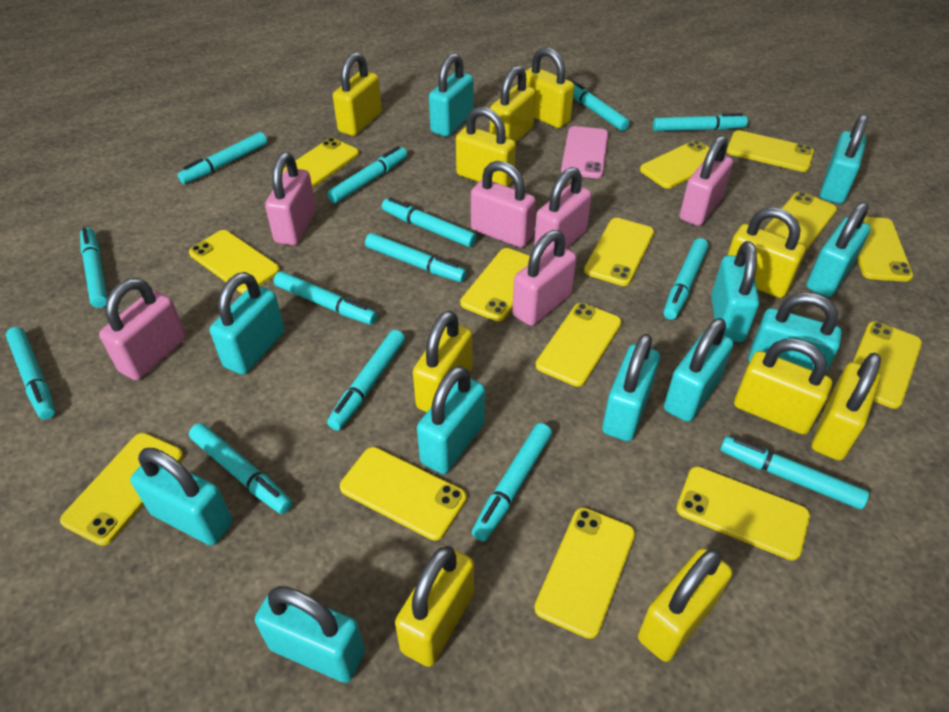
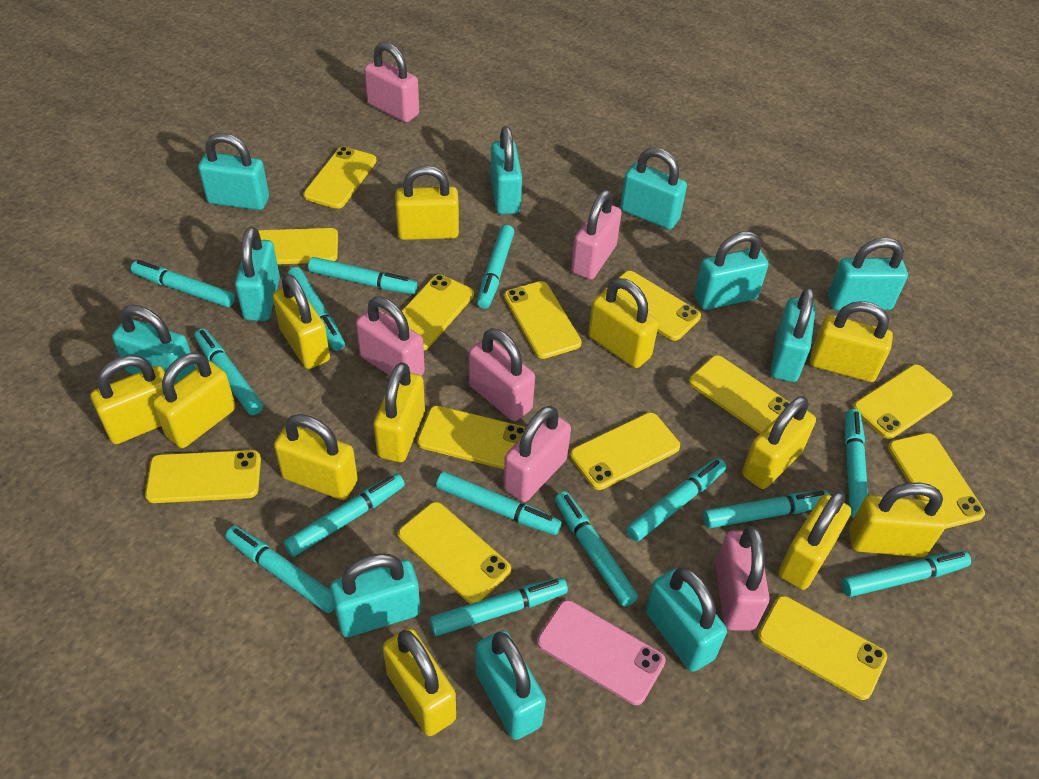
yellow padlock: [333,52,382,136] [395,546,474,667] [413,310,472,412] [456,107,516,187] [490,65,536,143] [525,47,574,128] [638,548,732,662] [727,207,806,298] [734,339,832,435] [812,353,881,461] = 10 -> [91,355,165,444] [153,353,236,448] [273,274,330,369] [274,414,358,500] [374,362,425,462] [383,628,456,736] [395,165,459,240] [588,278,659,368] [742,396,816,489] [779,491,851,590] [810,301,893,382] [849,483,947,557] = 12
yellow phone: [60,433,183,546] [189,230,280,294] [282,138,359,188] [340,447,467,541] [460,248,530,321] [534,507,635,639] [536,303,622,387] [584,218,654,286] [640,140,709,189] [676,466,810,560] [727,130,814,172] [764,192,837,251] [853,322,922,409] [857,217,913,282] = 14 -> [145,450,261,503] [258,228,338,264] [303,146,377,209] [398,502,511,604] [402,274,474,350] [417,406,526,469] [504,281,582,359] [570,413,680,490] [604,271,701,341] [689,355,790,434] [758,596,887,700] [853,364,952,439] [888,433,985,529] = 13

